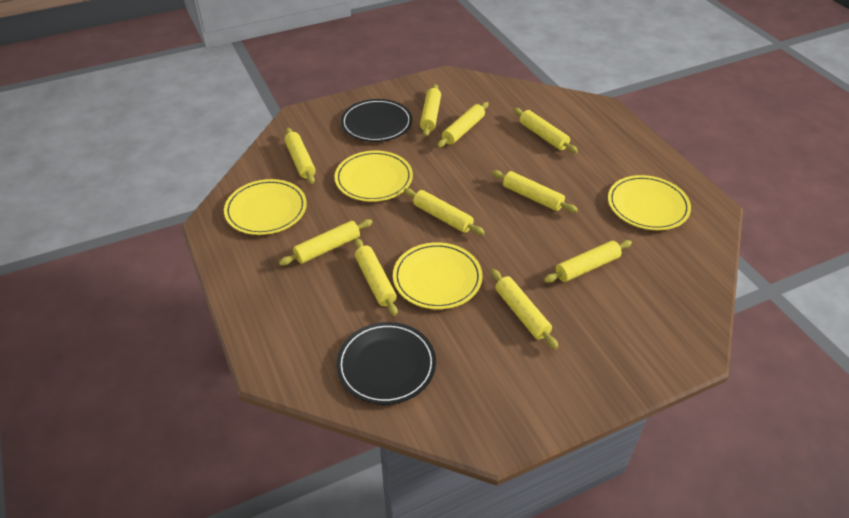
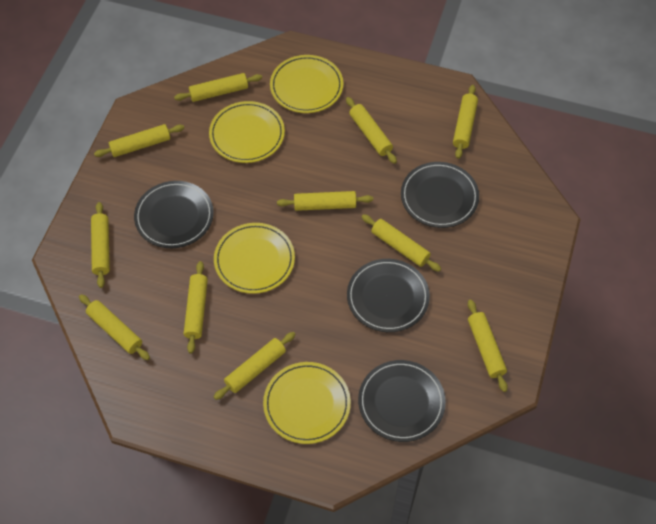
black plate: [336,322,436,405] [341,99,412,142] = 2 -> [134,181,214,248] [347,259,430,332] [358,360,446,442] [401,162,479,228] = 4
yellow rolling pin: [279,219,373,266] [284,128,315,184] [354,238,398,316] [404,188,485,235] [420,84,441,137] [437,102,489,148] [491,269,558,349] [492,170,578,213] [513,108,578,153] [544,240,632,283] = 10 -> [79,294,150,360] [91,202,110,288] [94,124,184,157] [174,73,262,102] [184,261,208,353] [214,332,296,400] [277,191,373,211] [346,97,397,164] [362,214,441,272] [453,85,478,159] [468,299,508,392] = 11

